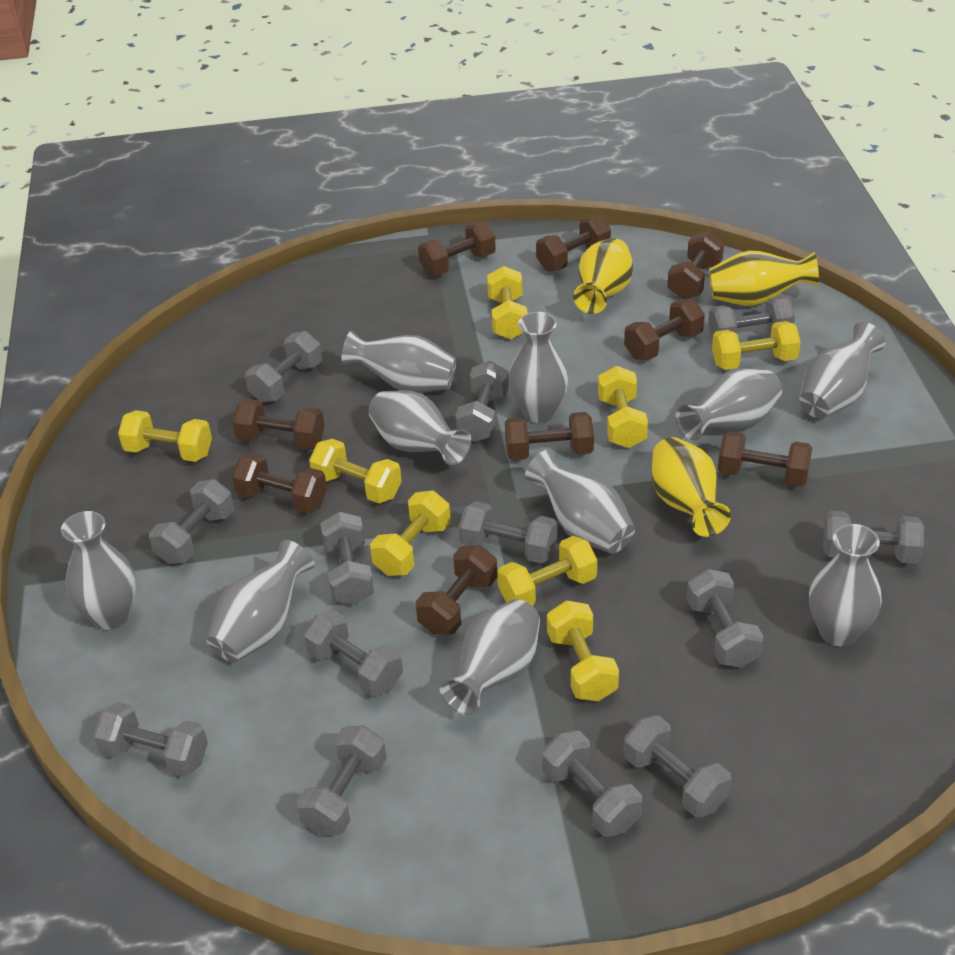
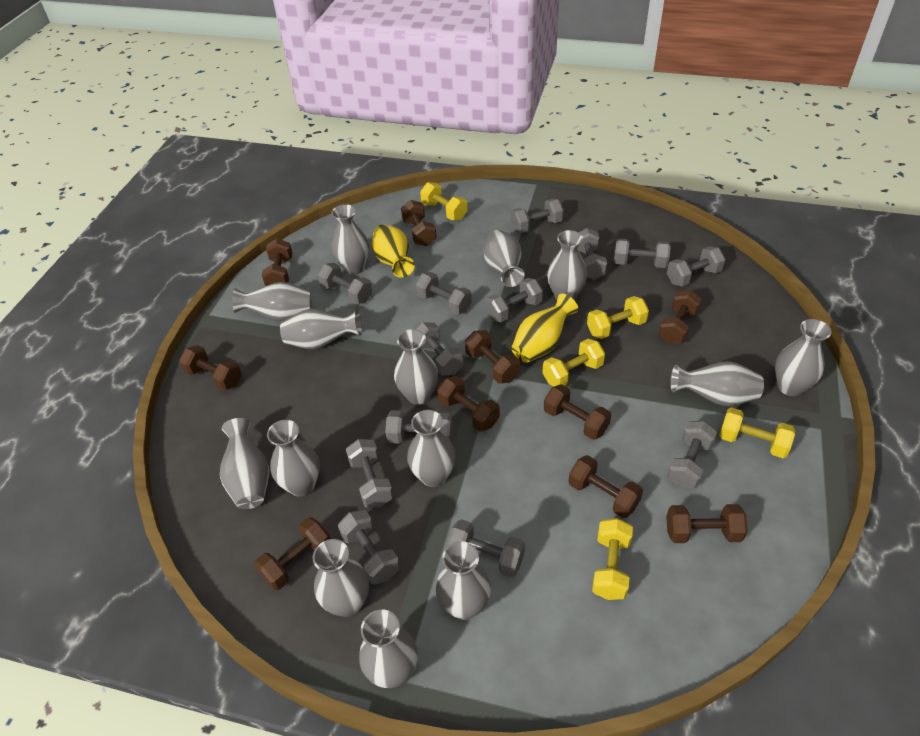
brown dumbbell: [232,453,327,513] [233,399,325,450] [416,545,498,635] [418,221,496,276] [505,412,594,460] [536,215,611,271] [624,299,705,360] [667,231,724,299] [718,431,812,486] = 9 -> [179,345,242,391] [254,517,331,590] [262,238,292,286] [401,200,436,246] [437,376,500,432] [465,330,520,384] [544,384,611,440] [569,455,643,518] [658,290,702,344] [666,504,748,543] = 10
grey vase: [61,511,136,630] [206,540,315,662] [341,331,456,393] [368,390,471,465] [440,599,540,715] [508,312,569,423] [525,449,635,554] [676,368,782,441] [799,322,886,419] [809,524,882,646] = 10 -> [220,418,269,509] [232,282,312,321] [267,420,320,497] [280,309,362,349] [313,539,369,617] [332,204,369,275] [359,609,418,688] [394,329,438,405] [407,410,456,487] [436,541,491,620] [484,230,525,287] [547,230,587,300] [670,361,764,406] [775,319,832,396] = 14
yellow dumbbell: [118,410,212,462] [309,439,402,503] [370,491,451,576] [487,266,528,339] [497,536,597,606] [547,600,619,701] [598,366,648,448] [712,321,801,370] = 8 -> [420,182,467,220] [542,339,605,386] [587,296,649,339] [592,518,633,600] [719,407,795,458] = 5
yellow vase: [573,238,633,314] [652,437,731,537] [709,251,819,306] = 3 -> [372,224,415,278] [511,294,578,363] = 2

